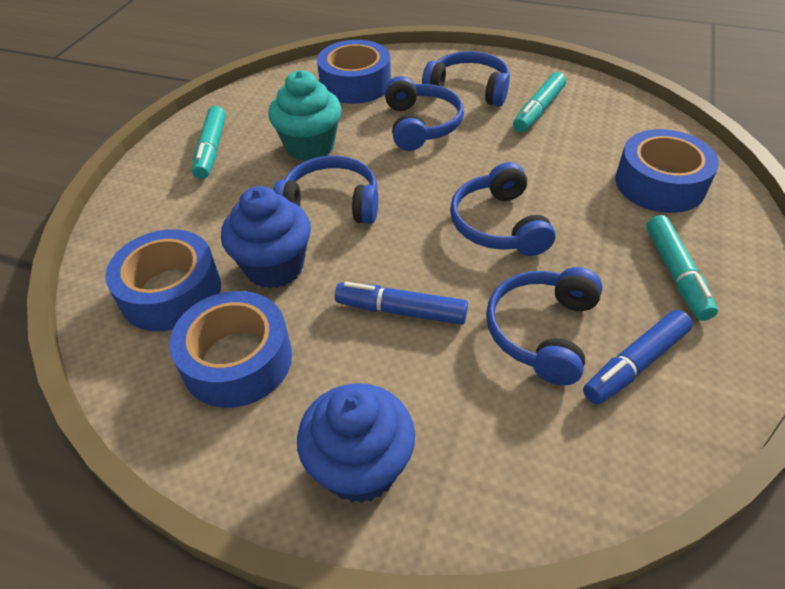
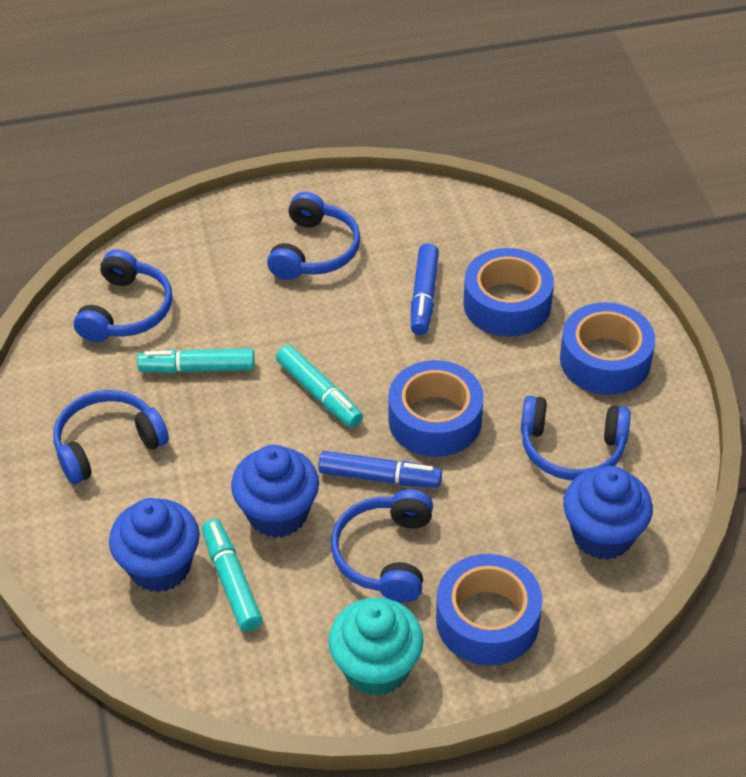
blue cupcake: [221,186,311,289] [297,383,415,503] = 2 -> [109,498,200,592] [231,445,319,538] [563,466,653,560] = 3

